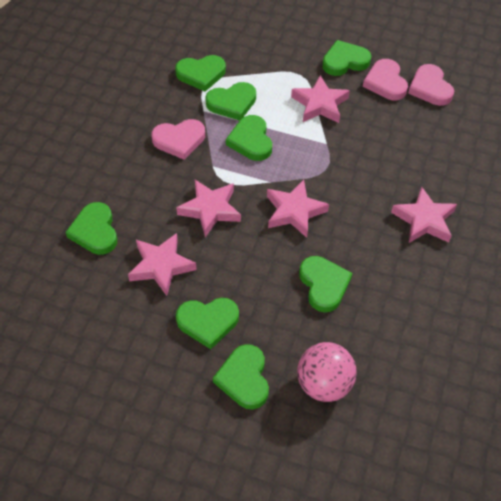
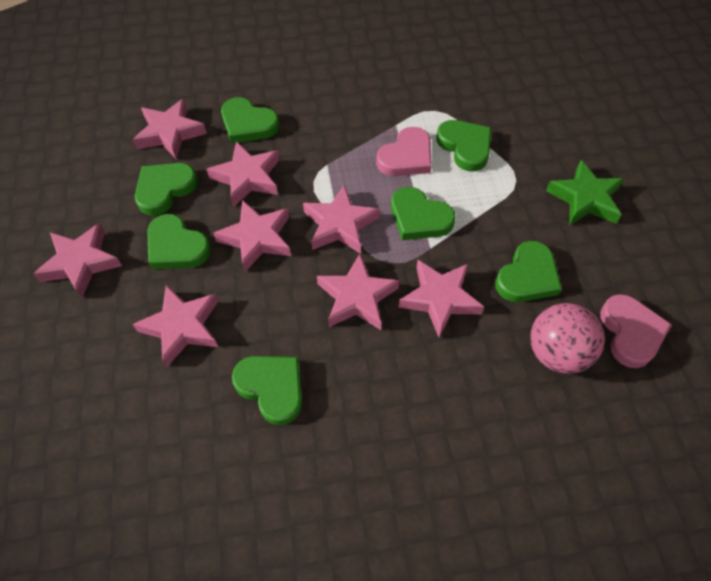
green heart: [66,202,117,255] [175,55,226,92] [176,298,239,349] [205,82,256,121] [213,344,269,409] [226,115,272,161] [299,256,353,312] [322,40,371,76] = 8 -> [135,163,198,216] [147,214,211,269] [221,97,279,144] [232,356,302,425] [391,187,455,240] [436,120,491,171] [495,241,562,302] = 7
green star: none = 0 -> [546,160,624,225] = 1
pink heart: [151,119,205,160] [363,59,408,100] [408,64,454,106] = 3 -> [376,127,432,176] [600,294,672,368] = 2
pink star: [128,233,197,296] [176,180,241,237] [267,180,329,238] [291,75,350,123] [391,187,457,243] = 5 -> [33,223,122,298] [132,285,218,367] [133,99,207,159] [207,141,280,207] [213,200,291,272] [303,185,380,254] [317,254,400,330] [398,260,484,337] = 8

